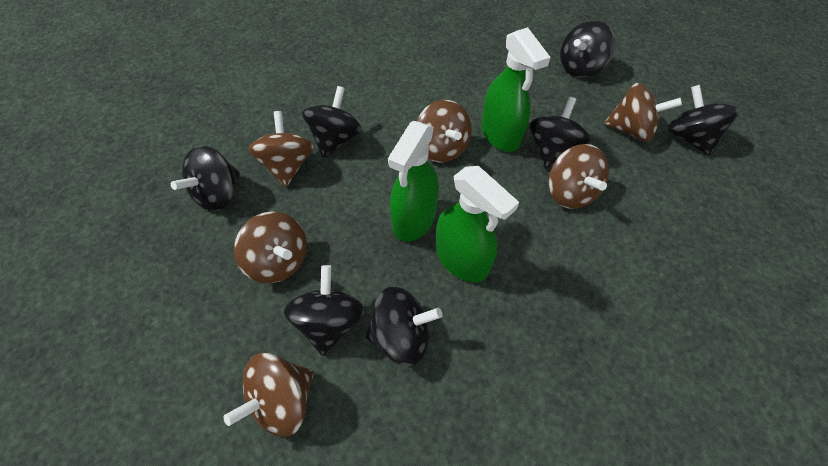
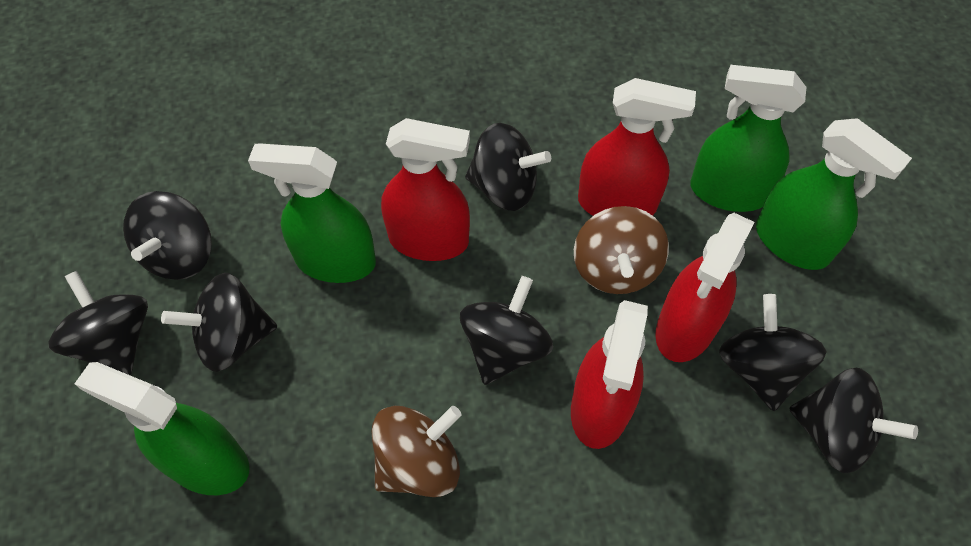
brown spinning top: [224,353,314,437] [234,211,307,283] [248,111,314,187] [417,100,472,162] [549,144,609,209] [604,83,682,142] = 6 -> [371,406,461,497] [574,206,669,294] = 2
green spray bottle: [388,121,439,242] [436,166,519,282] [481,27,551,152] = 3 -> [74,362,250,495] [248,143,376,283] [690,65,807,212] [756,118,912,270] = 4
red spray bottle: none = 0 -> [381,118,470,261] [571,300,648,449] [578,78,696,216] [655,213,755,362] = 4

